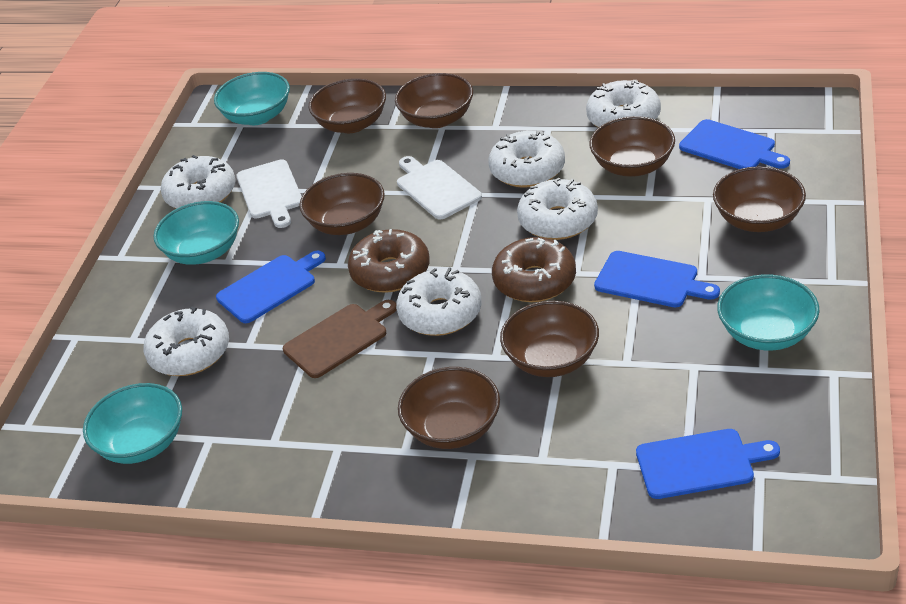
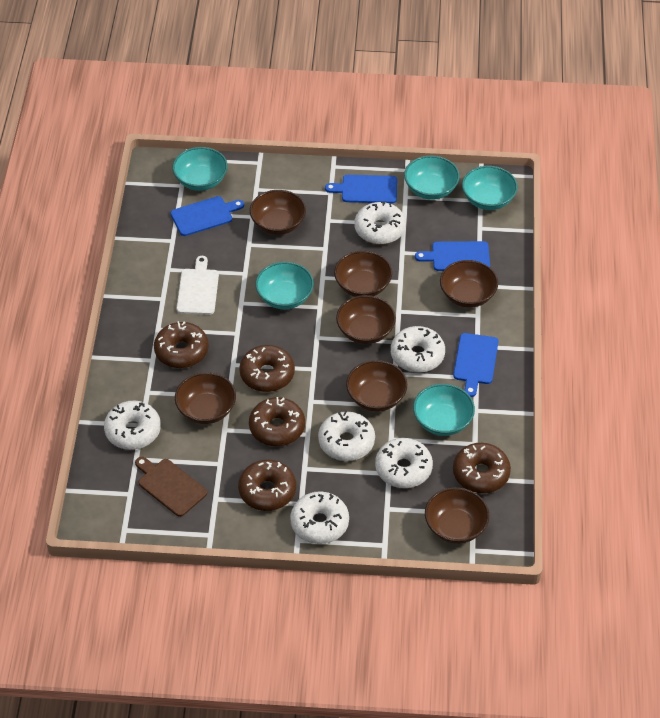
brown donut: [348,229,430,293] [492,237,576,302] = 2 -> [154,321,209,368] [238,460,296,511] [239,345,295,392] [249,397,305,446] [453,443,511,493] = 5
turquoise bowl: [83,383,182,464] [153,201,239,265] [214,72,290,125] [717,275,820,351] = 4 -> [172,147,228,191] [255,262,314,309] [404,155,460,200] [413,384,475,436] [462,166,518,210] = 5
white cutting board: [236,159,302,228] [397,156,482,220] = 2 -> [177,256,219,315] = 1

